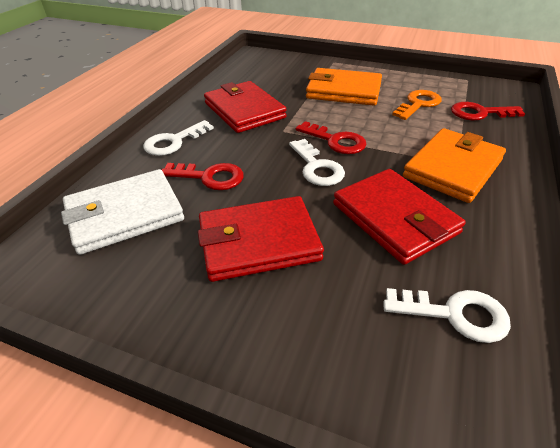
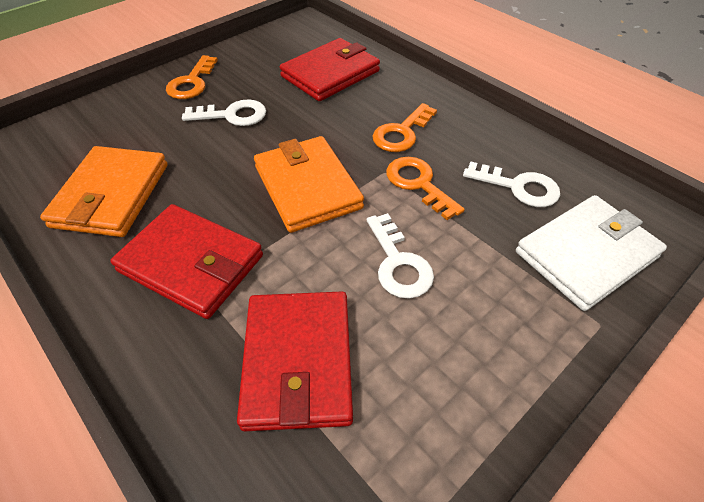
orange key: [392,90,442,120] = 1 -> [166,55,218,99] [372,103,437,152] [386,157,465,220] = 3
red key: [162,163,244,190] [296,121,367,154] [451,102,525,120] = 3 -> none = 0

